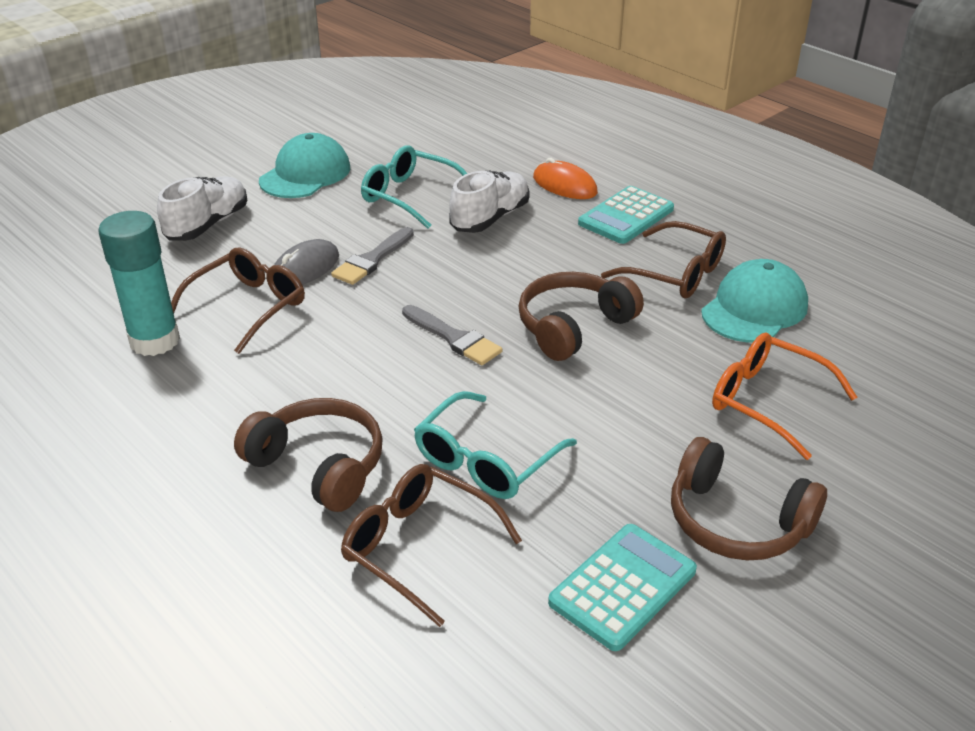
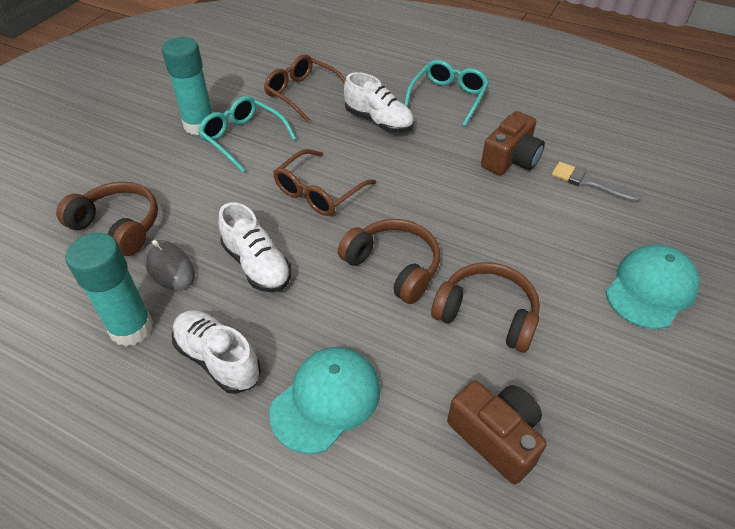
brown camera: none = 0 -> [447,380,547,484] [481,111,545,175] = 2
brown glasses: [171,247,305,354] [341,464,522,627] [601,221,726,299] = 3 -> [264,55,346,122] [273,149,376,216] = 2
grey brush: [331,227,414,285] [402,305,503,365] = 2 -> [552,162,641,203] = 1
orange glasses: [712,332,857,460] = 1 -> none = 0
orange mouse: [533,158,598,199] = 1 -> none = 0
turquoise calculator: [548,524,697,651] [578,186,674,244] = 2 -> none = 0
turquoise glue stick: [98,211,180,356] = 1 -> [65,233,153,346] [162,37,213,135] = 2
white shoe: [157,176,247,241] [449,171,530,233] = 2 -> [172,310,261,394] [218,202,292,292] [344,72,414,133] = 3

